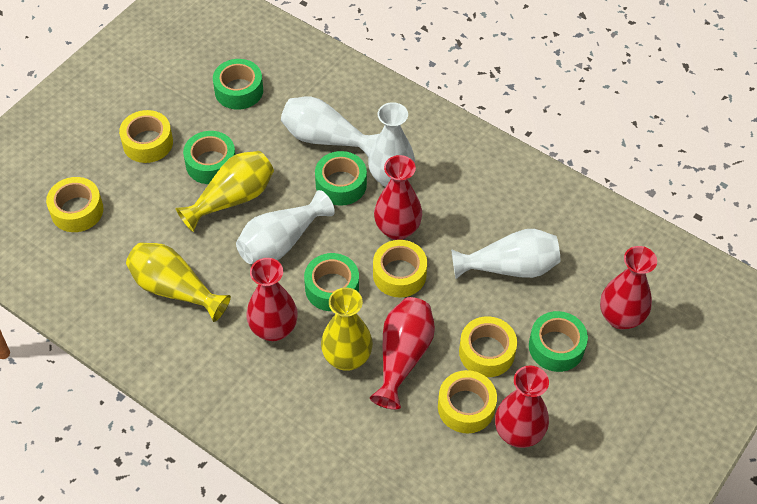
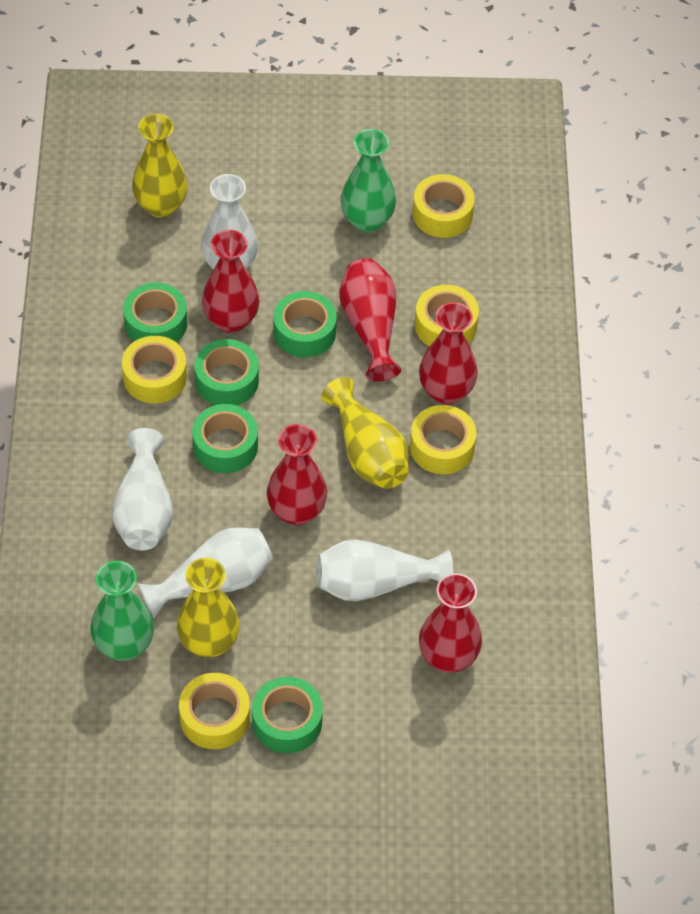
green vase: none = 0 -> [90,561,154,661] [341,129,396,232] = 2

